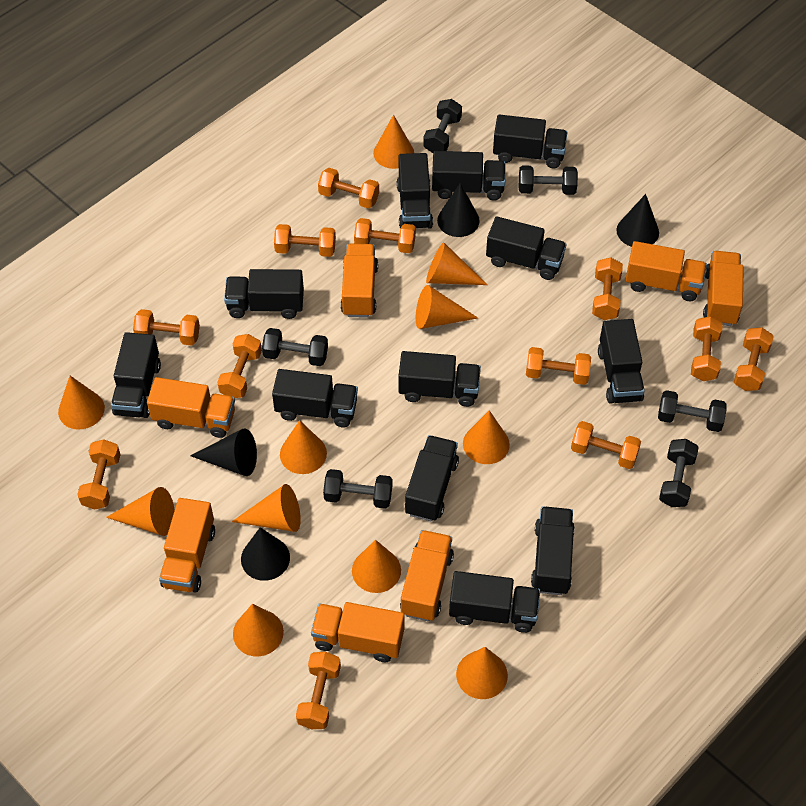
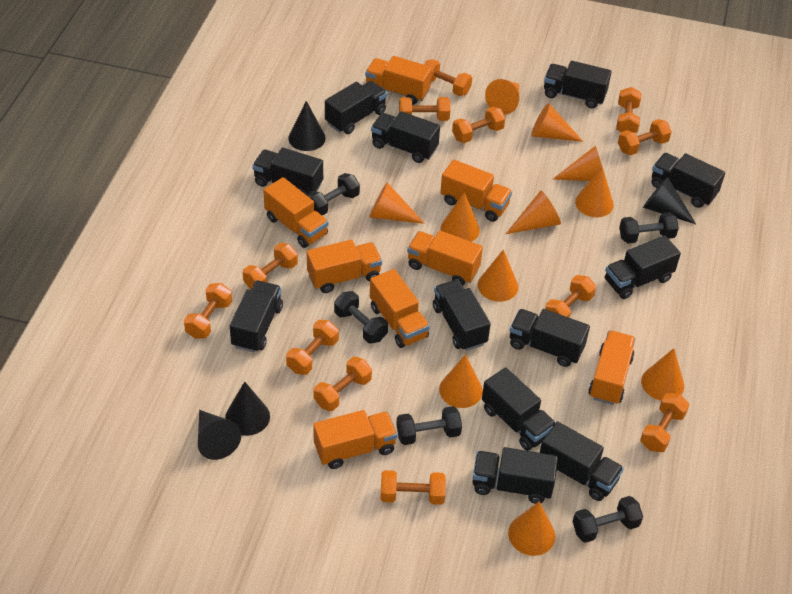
black dumbbell: [262,328,328,366] [323,469,392,509] [423,99,462,153] [519,165,578,195] [658,390,727,432] [659,439,699,507] = 6 -> [306,173,360,216] [334,291,388,344] [396,406,462,445] [573,496,643,543] [619,212,679,243] = 5
orange truck: [147,377,235,438] [159,498,215,593] [311,602,405,662] [341,244,378,318] [400,530,454,621] [625,241,707,301] [703,251,744,326] = 7 -> [263,177,328,248] [307,240,382,293] [313,410,397,469] [365,56,432,105] [370,269,430,348] [407,231,483,285] [440,159,512,222] [589,330,636,405] = 8

